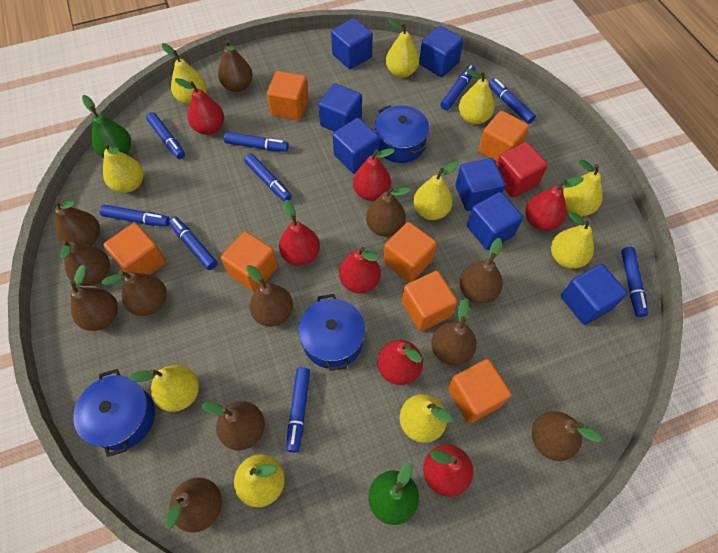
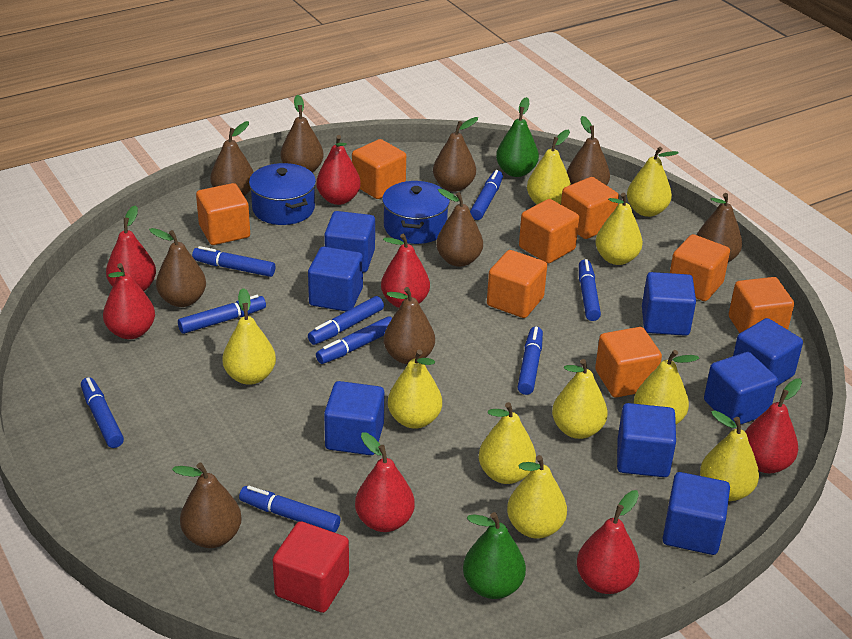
blue cube: [318,83,362,132] [331,18,373,69] [333,118,379,174] [419,26,464,77] [455,158,505,211] [467,192,523,250] [561,264,627,325] = 7 -> [308,247,363,311] [324,211,375,272] [324,381,384,455] [617,403,676,477] [642,272,696,336] [662,472,730,555] [704,352,778,426] [733,318,803,386] = 8
blue pot: [73,369,155,457] [298,294,365,371] [375,105,429,163] = 3 -> [249,163,316,225] [382,181,450,244] = 2
brown pear: [55,200,100,246] [60,240,110,286] [70,265,118,331] [102,270,167,316] [165,477,222,533] [201,401,265,450] [218,39,253,92] [246,265,293,327] [366,186,411,237] [431,299,477,366] [460,238,503,304] [532,411,603,461] = 12 -> [149,228,206,307] [172,463,242,548] [210,121,254,196] [280,95,324,173] [384,287,435,364] [433,117,478,192] [436,189,483,267] [567,116,610,185] [697,193,742,262] = 9
orange cube: [104,223,166,275] [221,231,278,292] [267,71,309,121] [383,222,437,283] [402,271,457,331] [448,359,511,423] [478,111,529,162] = 7 -> [196,183,250,245] [352,139,406,199] [487,250,547,318] [519,199,579,264] [561,177,619,239] [595,327,662,398] [670,234,730,301] [729,277,794,333] = 8

